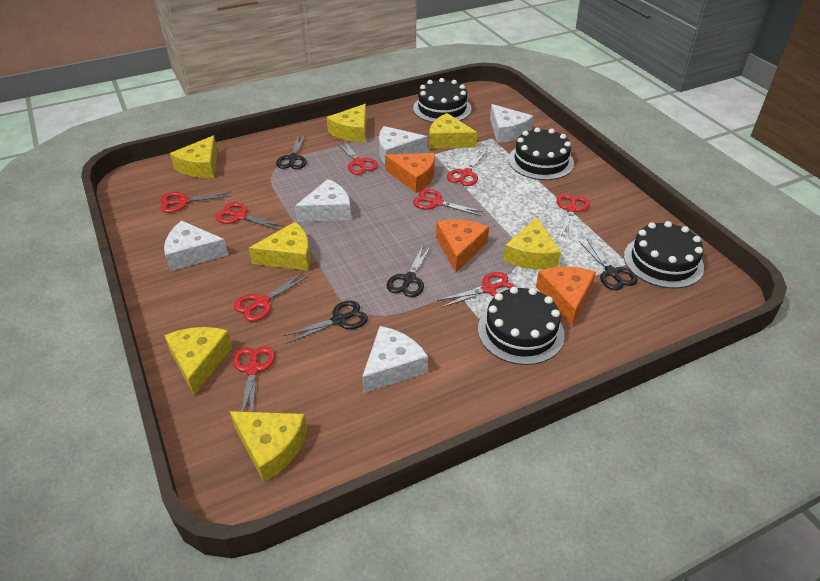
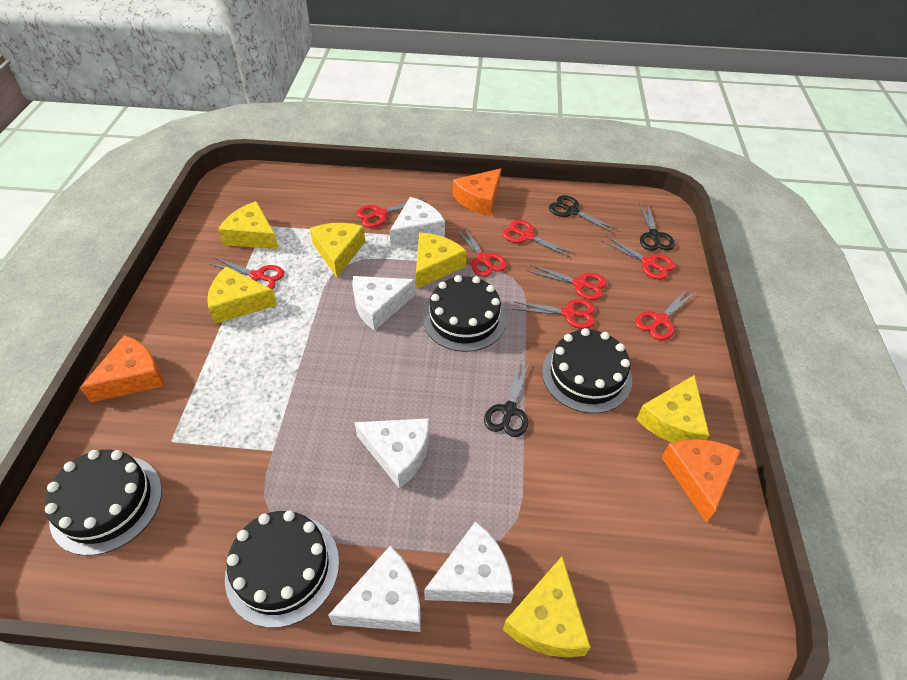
black scissors: [276,134,307,169] [283,300,368,344] [387,246,431,297] [579,238,638,290] = 4 -> [484,362,529,437] [549,195,617,233] [639,202,675,251] = 3
red scissors: [160,192,232,213] [215,202,284,230] [233,346,275,412] [234,273,309,321] [336,140,378,175] [413,189,483,216] [437,272,516,308] [447,150,486,186] [557,194,590,238] = 9 -> [209,257,285,290] [356,197,427,228] [456,226,507,277] [502,220,575,258] [512,299,595,329] [527,264,607,300] [602,236,675,280] [635,289,696,340] = 8
yellow cheese: [164,327,233,395] [170,136,218,178] [230,411,307,482] [249,222,310,271] [327,104,366,142] [429,113,477,149] [503,217,561,270] = 7 -> [207,267,277,324] [218,201,279,249] [310,223,365,278] [416,233,467,289] [503,556,591,658] [636,375,709,443] = 6

